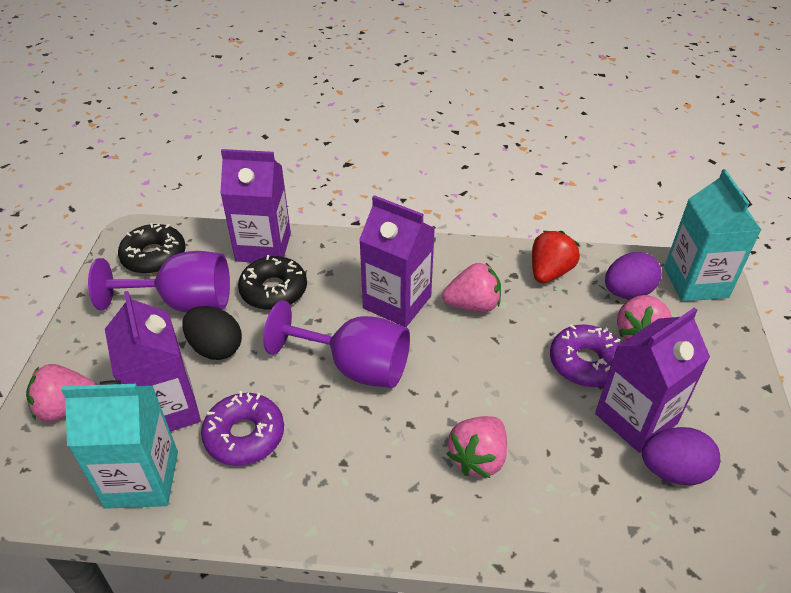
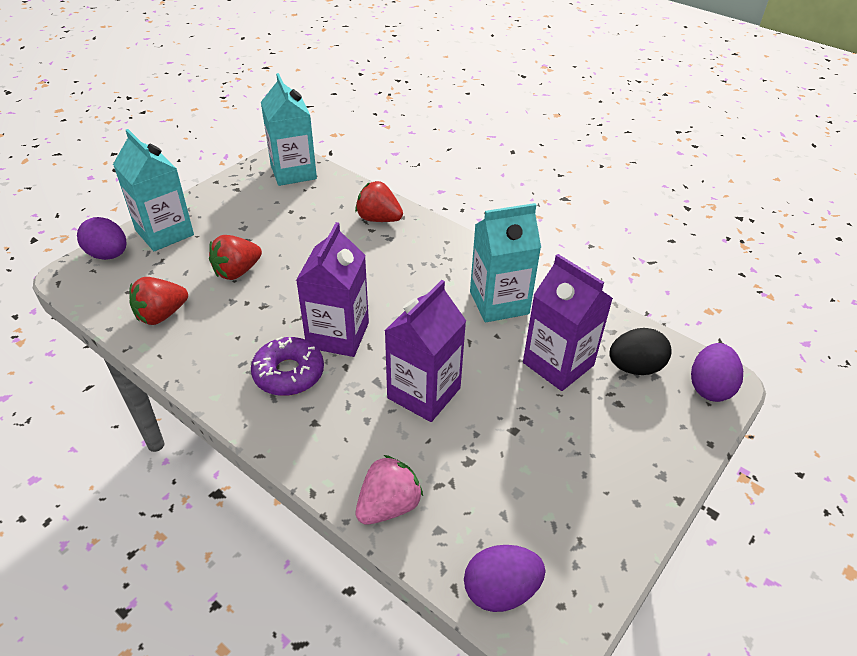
black donut: [118,223,186,274] [238,255,307,310] = 2 -> none = 0
pink strawberry: [26,364,97,422] [442,263,501,312] [447,416,507,478] [617,295,672,339] = 4 -> [356,455,423,525] = 1
purple carton: [105,291,201,432] [220,149,291,262] [359,195,435,327] [595,308,710,453] = 4 -> [296,222,369,357] [385,280,466,422] [523,254,613,391] = 3
purple donut: [201,391,284,466] [550,324,621,387] = 2 -> [251,337,324,396] = 1
purple egg: [605,252,662,299] [642,427,720,485] = 2 -> [77,217,127,260] [464,545,545,612] [691,343,743,402] = 3
purple goblet: [88,251,230,312] [263,300,410,388] = 2 -> none = 0
red strawberry: [532,231,580,283] = 1 -> [129,277,188,325] [209,235,262,280] [355,181,403,222] = 3
turquoise carton: [61,380,178,509] [664,169,761,302] = 2 -> [113,129,194,251] [261,73,317,186] [470,203,541,323] = 3

